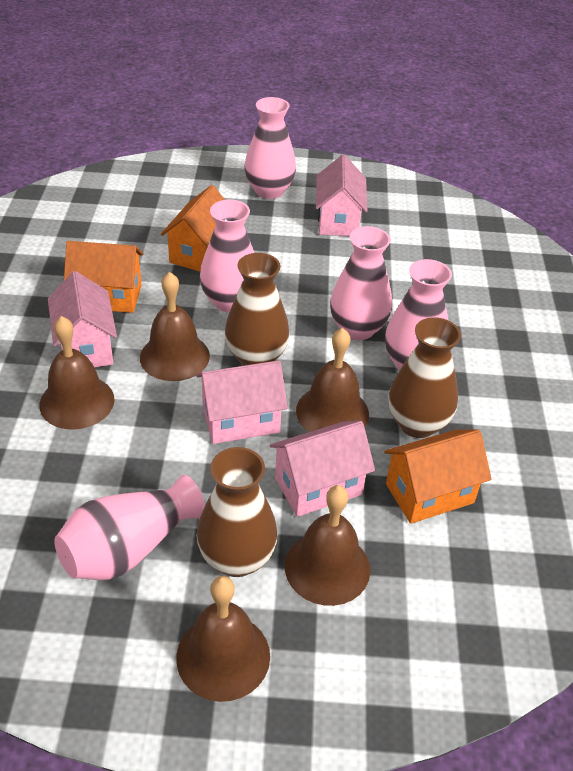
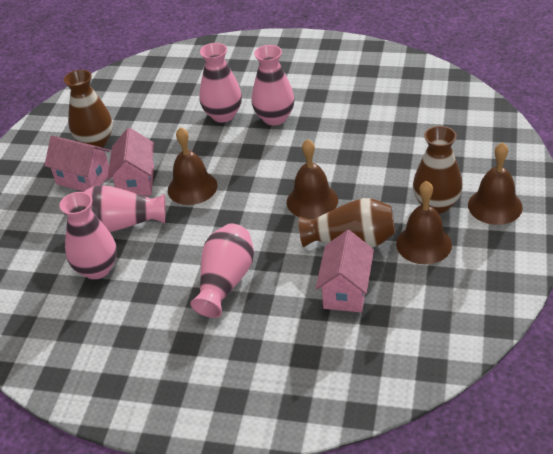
brown bell: [39,316,115,430] [140,272,210,381] [176,576,270,702] [285,485,370,606] [296,328,369,432] = 5 -> [168,127,217,205] [287,139,338,219] [396,181,452,264] [468,142,523,225] = 4
orange house: [64,241,143,313] [161,185,225,272] [384,429,491,524] = 3 -> none = 0
pink house: [48,271,117,367] [196,360,288,444] [270,421,375,517] [316,154,368,237] = 4 -> [44,136,110,192] [108,128,154,196] [316,230,374,312] = 3

